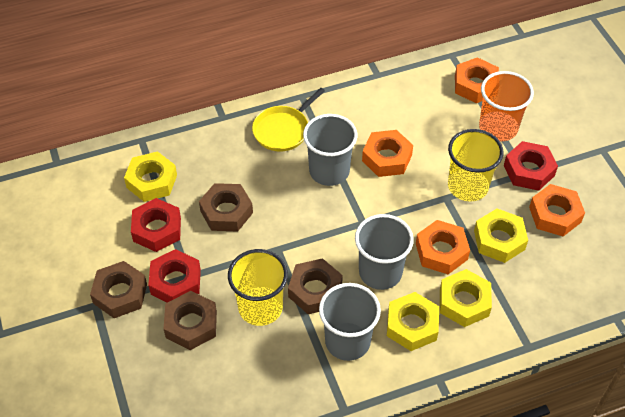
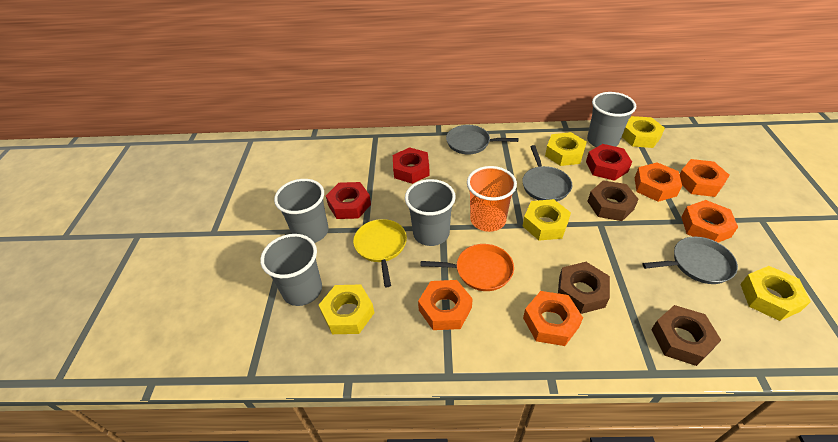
brown nut: [90,261,147,318] [164,291,217,350] [199,183,253,232] [288,258,343,314] = 4 -> [558,262,610,314] [587,180,639,221] [651,305,721,366] = 3
grey cup: [303,114,357,186] [319,283,381,361] [355,214,414,290] = 3 -> [260,234,322,306] [274,179,328,243] [405,179,456,246] [587,92,636,147] = 4
grey pan: none = 0 -> [446,125,519,155] [522,145,572,201] [642,237,738,284] = 3
orange nut: [362,130,413,177] [416,220,470,274] [455,57,499,103] [529,184,585,236] = 4 -> [418,280,473,330] [523,291,583,346] [635,162,682,202] [680,159,730,197] [681,200,738,243] = 5
orange pan: none = 0 -> [421,244,514,291] = 1
yellow cup: [228,249,288,326] [448,129,504,202] = 2 -> none = 0
yellow nut: [124,151,177,202] [387,292,439,351] [440,269,492,327] [474,209,528,263] = 4 -> [319,284,374,334] [523,199,571,241] [545,132,587,166] [622,116,665,148] [740,266,811,321] = 5

